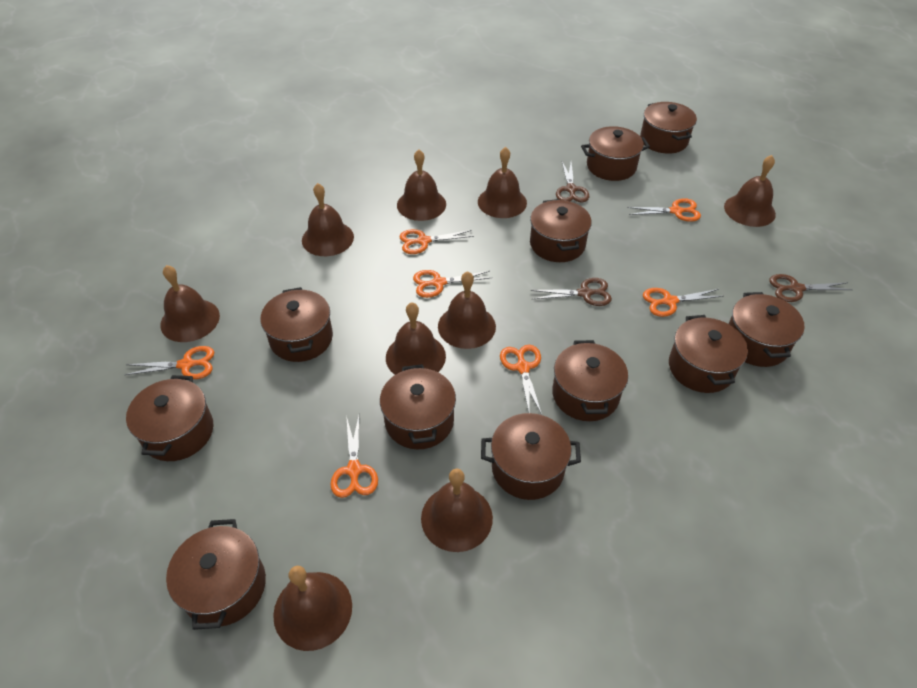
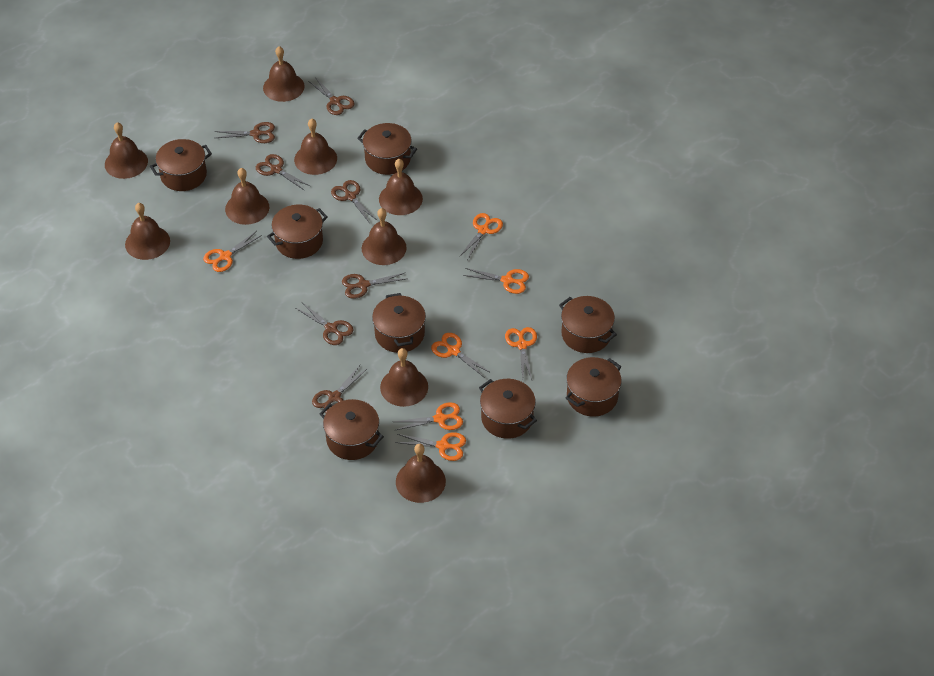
brown pot: [126,375,213,461] [166,519,266,630] [260,287,333,362] [380,364,456,449] [481,413,581,500] [530,199,592,262] [552,340,628,421] [581,126,650,181] [640,102,697,154] [669,315,748,393] [728,292,805,367] = 11 -> [150,139,212,191] [267,204,328,259] [320,399,384,460] [357,123,417,175] [372,293,426,353] [479,379,537,439] [559,296,617,353] [566,357,622,417] = 8
brown scissors: [530,278,612,306] [556,162,589,202] [769,274,853,302] = 3 -> [215,122,275,143] [256,154,310,191] [296,303,354,345] [310,77,355,115] [312,365,368,413] [331,180,377,223] [342,272,406,299] = 7

